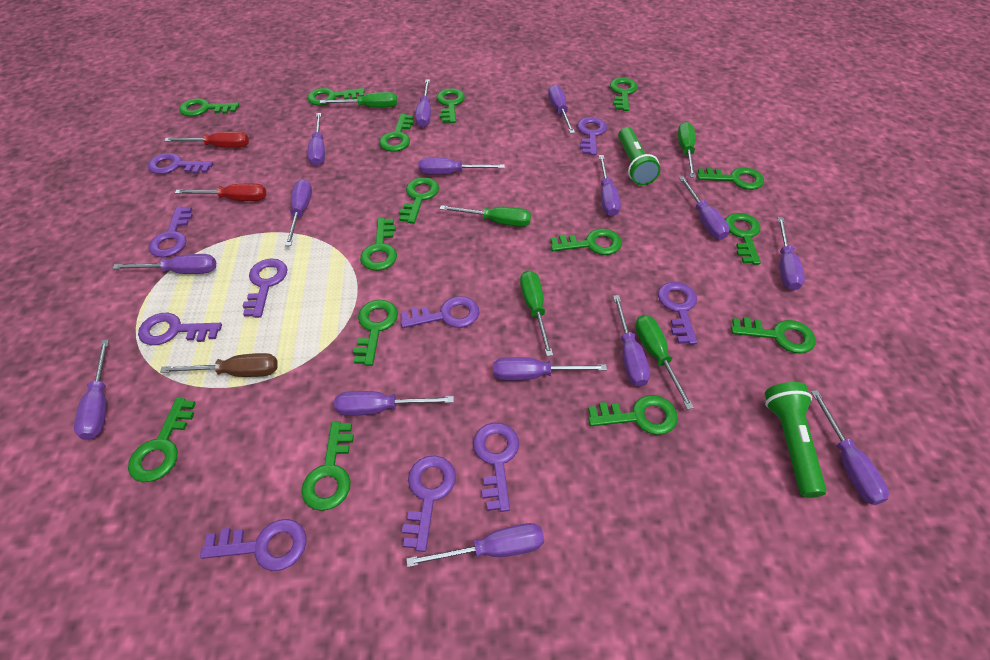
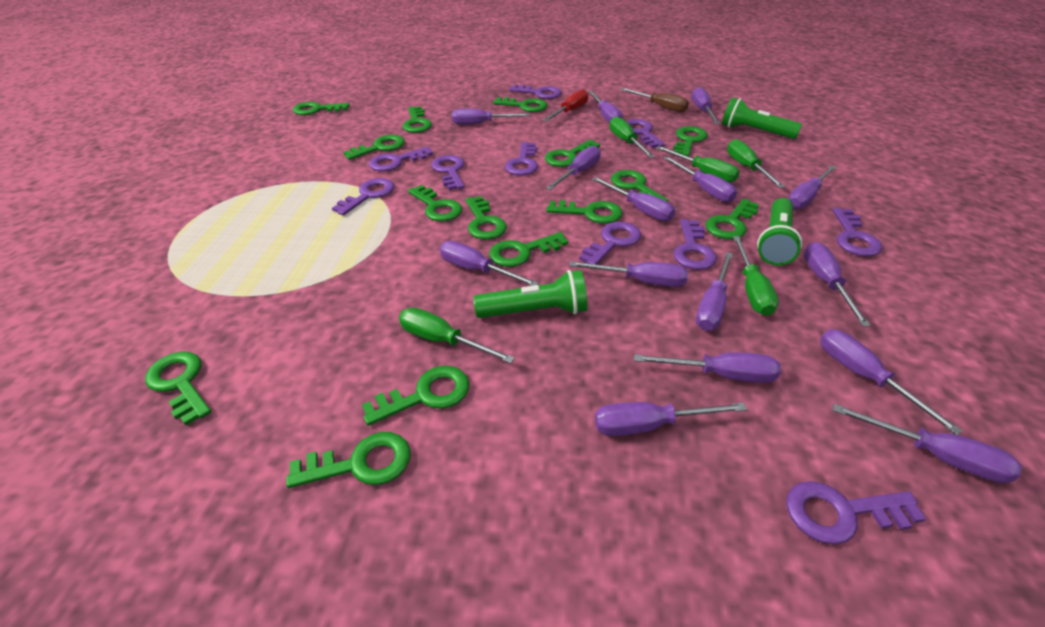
green flashlight: [618,127,660,185] [765,382,827,498] = 2 -> [473,270,588,318] [722,97,802,139] [757,198,802,266] = 3
red screwdriver: [164,131,249,148] [175,183,266,201] = 2 -> [543,89,589,122] = 1

